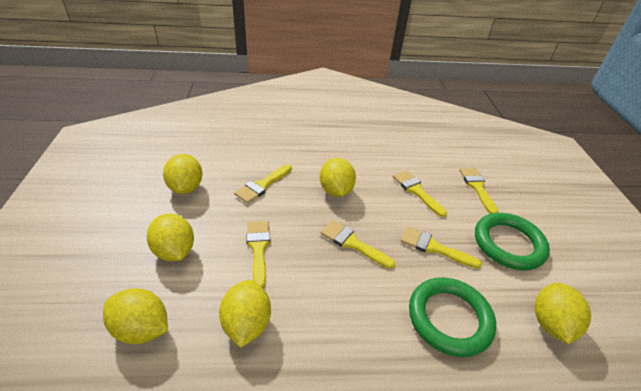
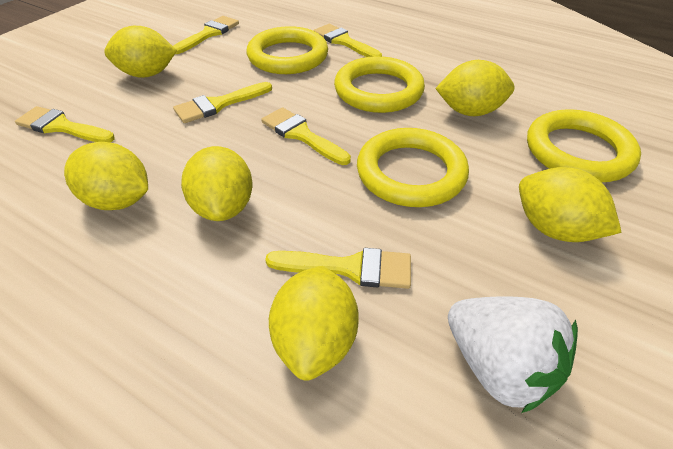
green ring: [409,277,496,357] [475,213,550,270] = 2 -> none = 0
white strawberry: none = 0 -> [448,296,578,413] = 1
yellow ring: none = 0 -> [247,26,328,74] [334,56,425,113] [357,128,469,207] [527,109,641,182] = 4

